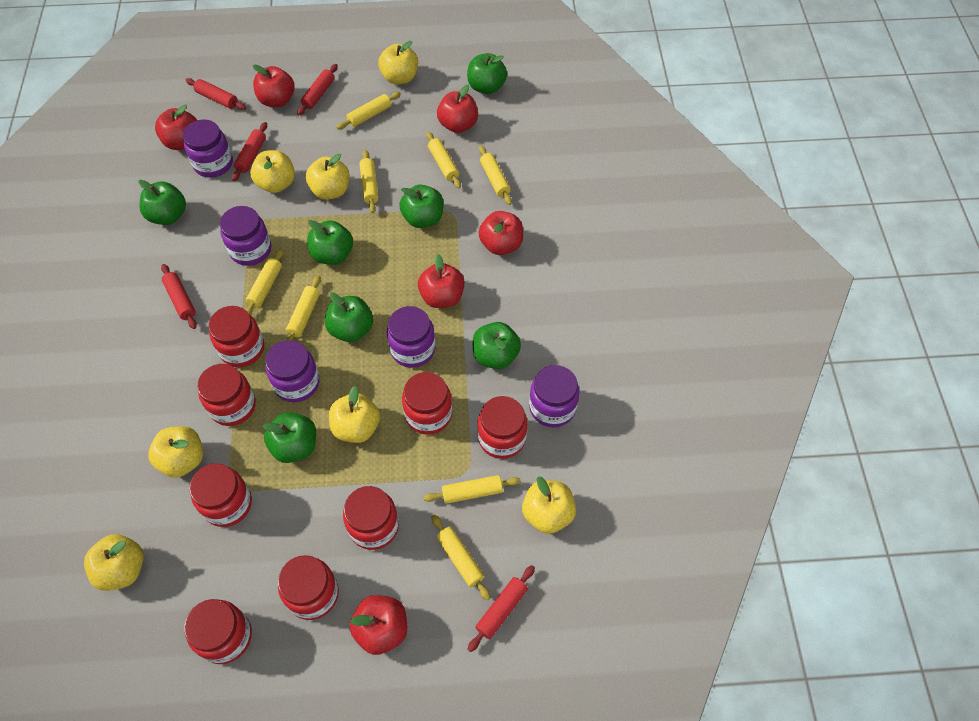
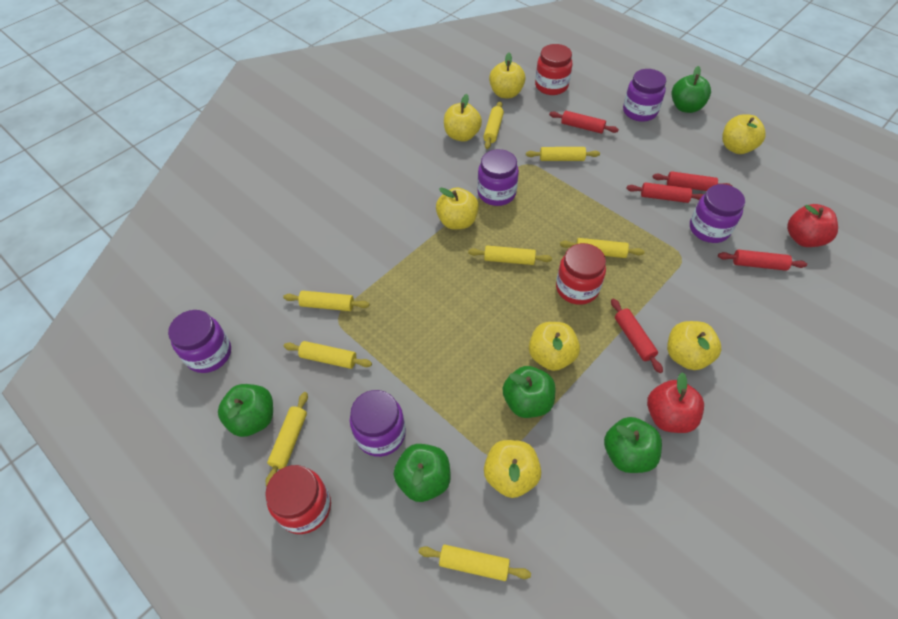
green apple: [138,180,186,225] [262,412,316,463] [307,220,353,265] [325,292,373,342] [399,185,444,228] [467,53,507,94] [473,322,521,369] = 7 -> [218,384,273,437] [394,444,451,502] [503,366,555,418] [604,417,662,473] [672,66,711,113] = 5
red apple: [155,105,197,150] [253,64,295,107] [350,595,407,655] [418,254,465,308] [437,84,478,133] [478,211,523,255] = 6 -> [647,372,704,433] [787,204,838,247] = 2
red jar: [184,599,252,664] [189,463,252,527] [197,364,256,426] [209,306,264,367] [278,555,339,620] [343,486,399,550] [402,372,452,435] [477,396,528,459] = 8 -> [265,465,331,534] [535,44,573,95] [556,243,606,305] = 3

